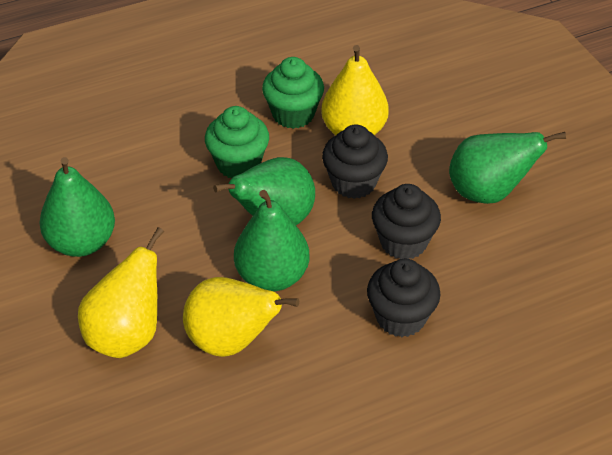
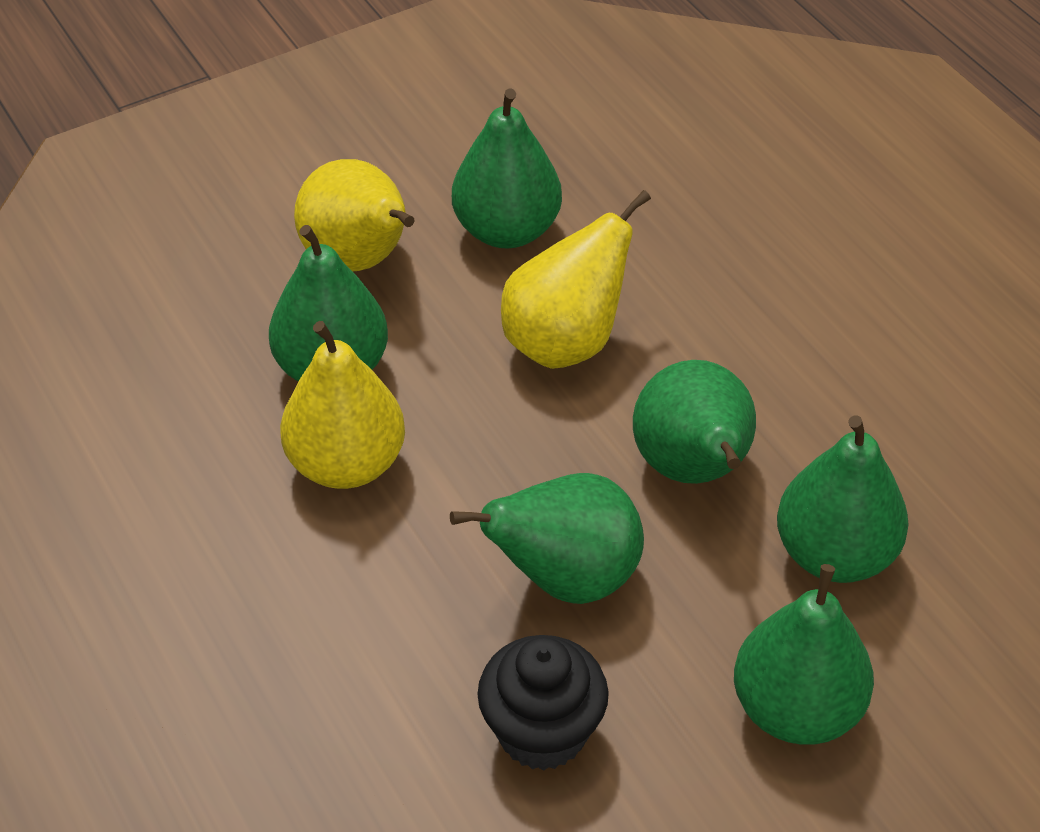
black cupcake: [322,124,388,199] [367,259,440,337] [372,184,441,259] = 3 -> [477,635,609,771] = 1
green cupcake: [205,106,269,178] [262,57,324,129] = 2 -> none = 0
green pear: [39,157,115,257] [213,157,315,225] [234,190,309,291] [449,132,566,204] = 4 -> [269,225,388,382] [450,473,644,604] [452,89,562,248] [633,360,756,484] [734,564,874,745] [777,415,909,583] = 6

